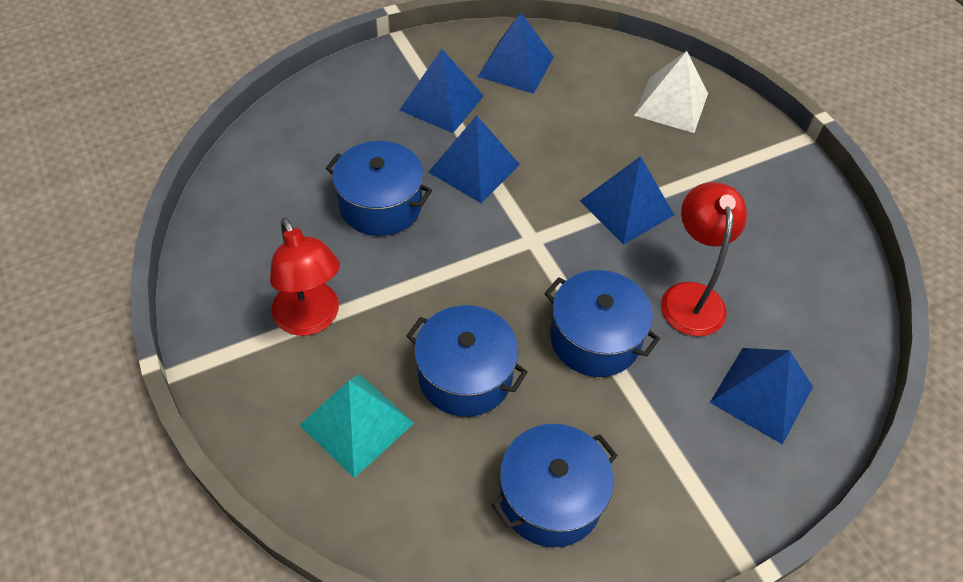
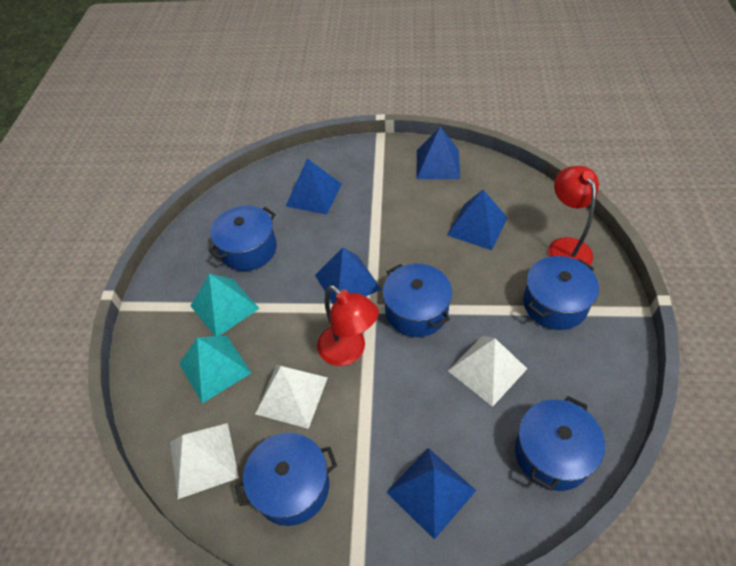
blue pot: [325,141,432,236] [406,305,528,417] [492,424,618,547] [544,270,660,377] = 4 -> [209,206,277,271] [235,433,337,526] [382,264,452,337] [515,396,605,491] [523,256,599,330] = 5
turquoise pyramid: [299,374,414,478] = 1 -> [179,335,251,403] [191,274,260,336] = 2
white pyramid: [634,51,708,133] = 1 -> [170,423,239,499] [255,365,328,429] [448,336,527,407] = 3

